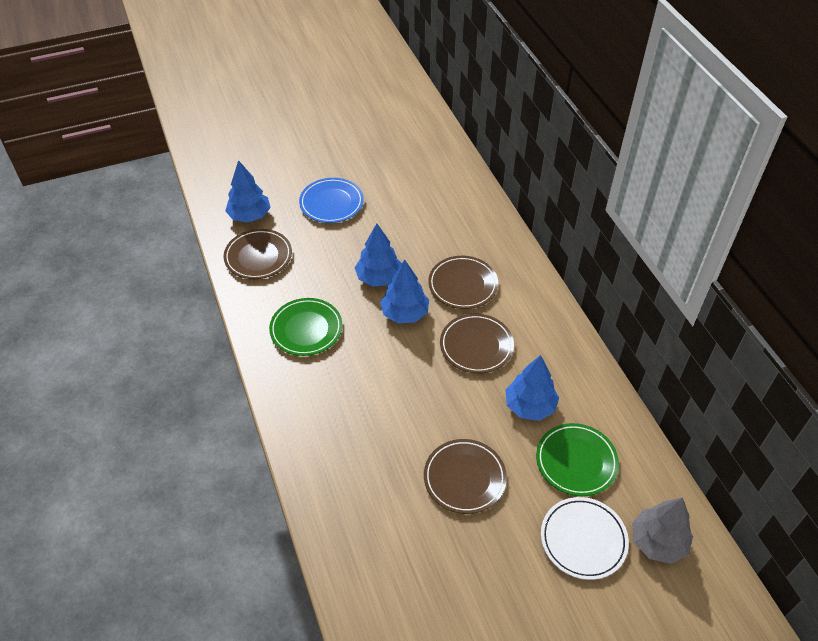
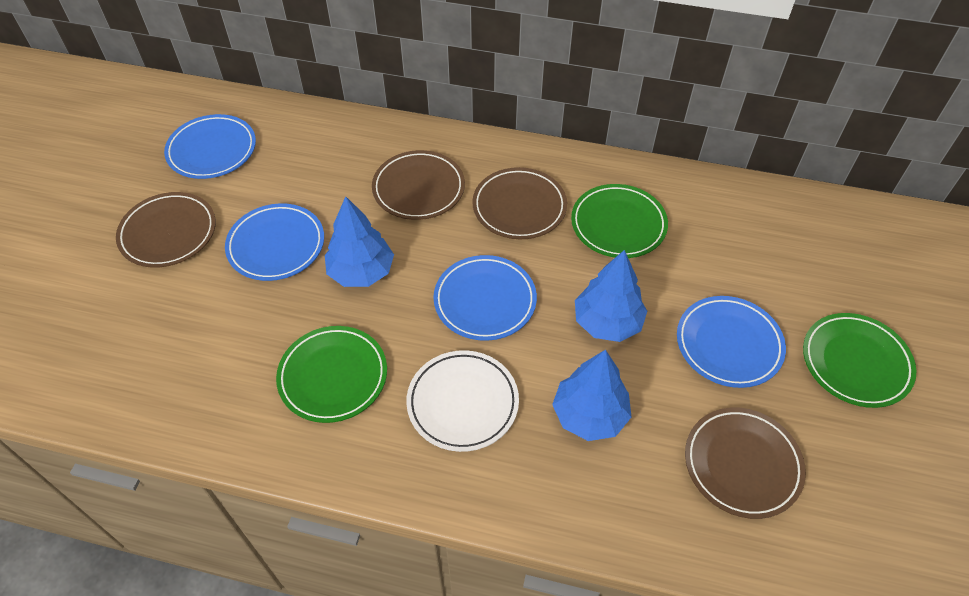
blue plate: [299,178,364,223] = 1 -> [164,114,256,179] [225,203,324,281] [433,255,537,341] [677,296,786,388] = 4
blue tree: [225,160,271,223] [355,223,402,287] [380,259,429,323] [505,355,559,421] = 4 -> [325,196,394,287] [552,350,631,441] [575,250,647,342] = 3
green plate: [269,298,342,356] [536,423,619,496] = 2 -> [276,326,387,423] [571,184,668,258] [803,313,916,408] = 3
grey tree: [632,497,693,564] = 1 -> none = 0

